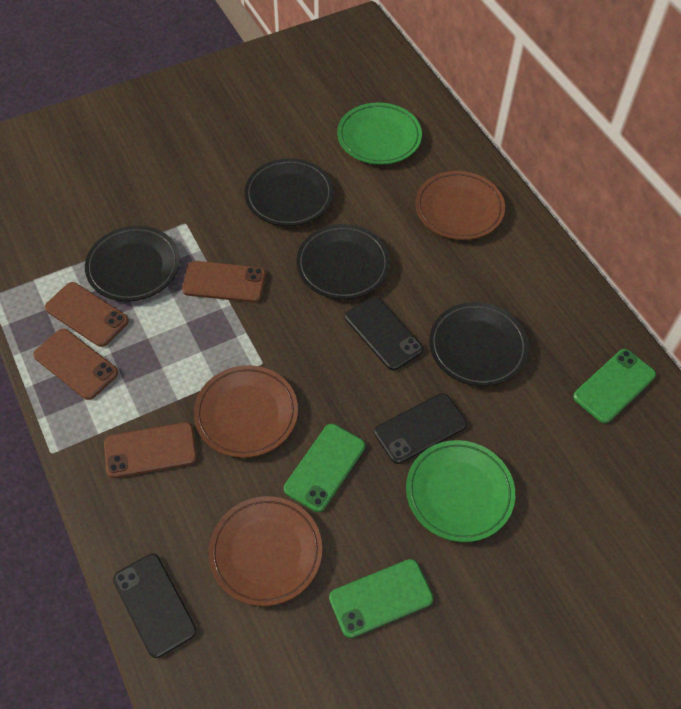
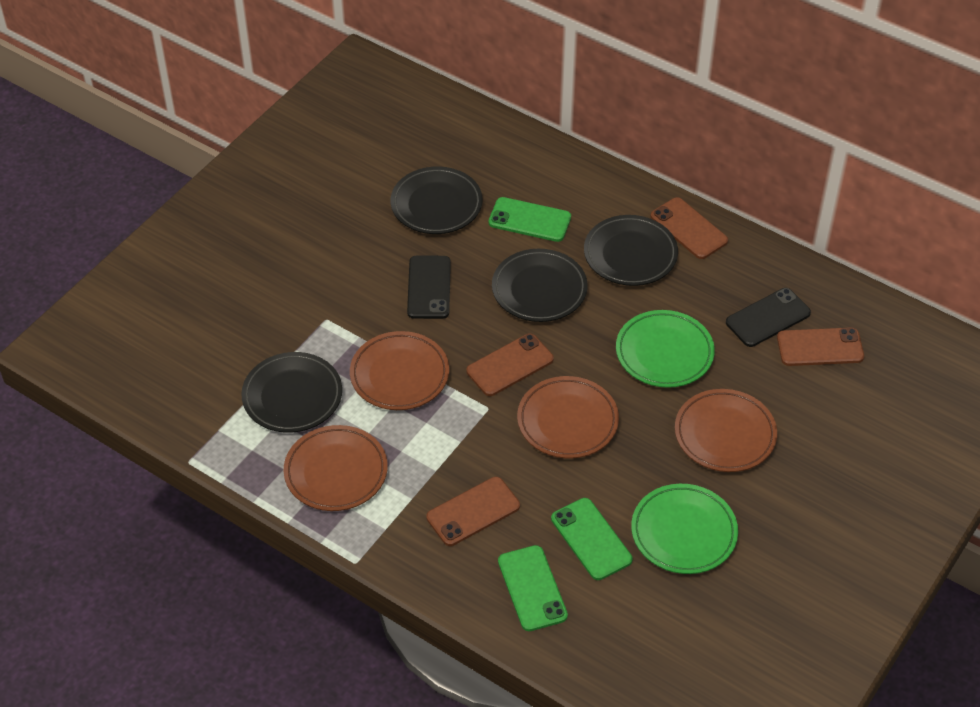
black phone: [113,554,197,658] [345,297,423,371] [374,393,467,464] = 3 -> [407,256,451,319] [726,288,811,347] = 2
brown plate: [194,365,298,458] [209,496,322,606] [415,171,505,240] = 3 -> [284,425,388,511] [350,331,449,410] [517,376,619,458] [675,389,777,472] = 4

